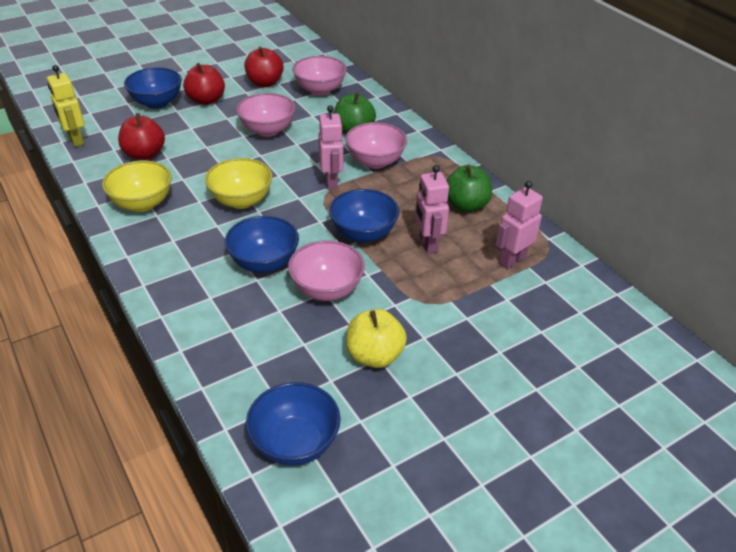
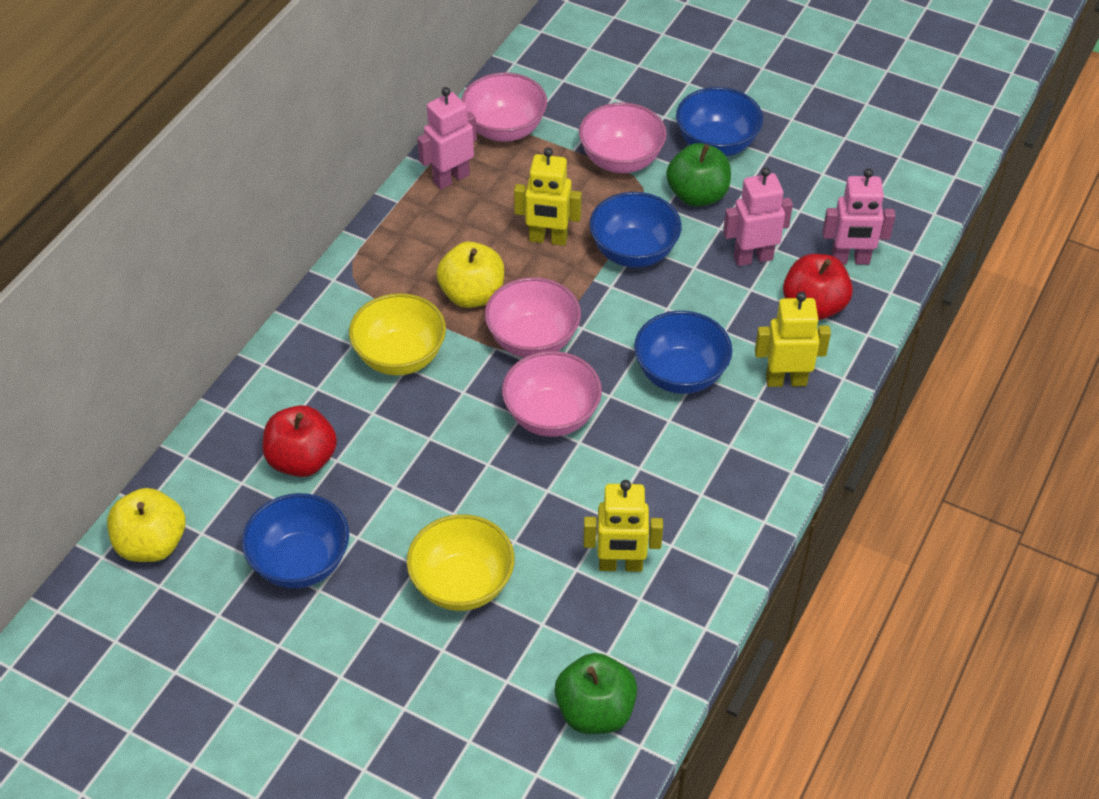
red apple: [118,113,165,160] [183,63,225,105] [244,47,284,87] = 3 -> [263,405,337,477] [783,254,853,320] = 2
yellow apple: [346,309,407,368] = 1 -> [107,488,185,562] [436,241,504,308] = 2
yellow robot: [47,65,85,147] = 1 -> [514,148,582,246] [583,480,663,572] [755,292,831,387] = 3

